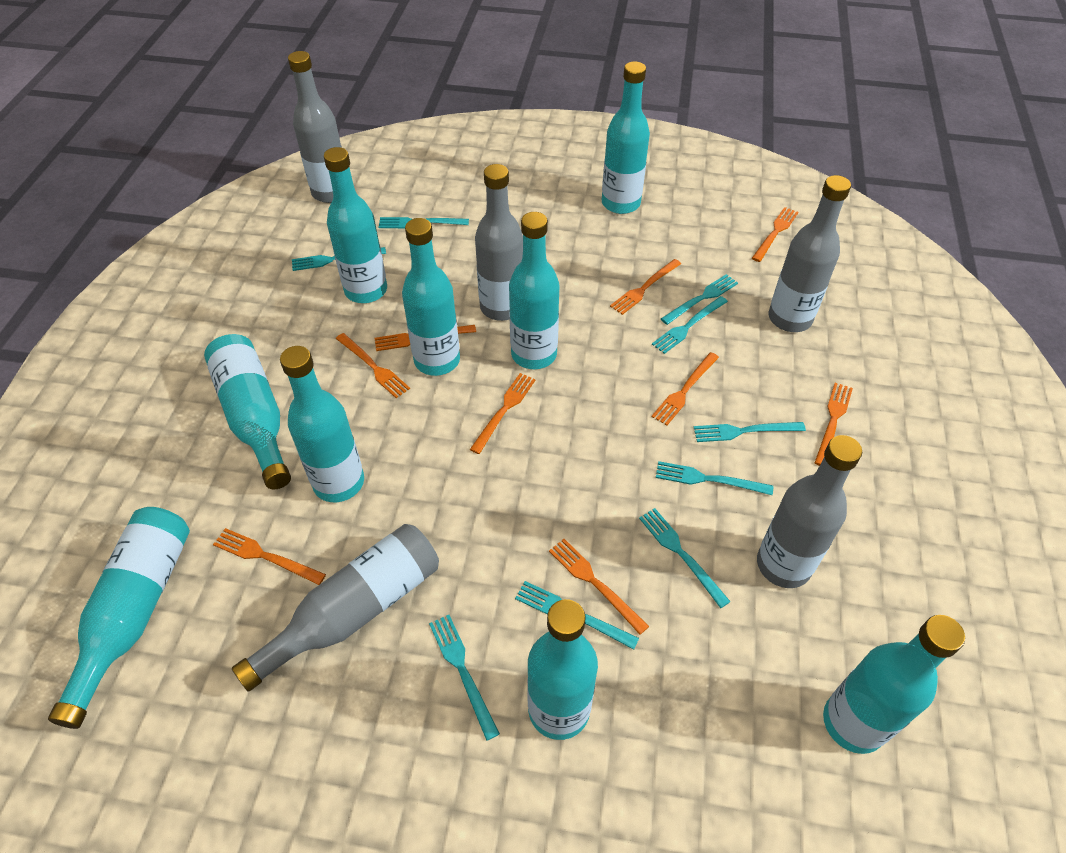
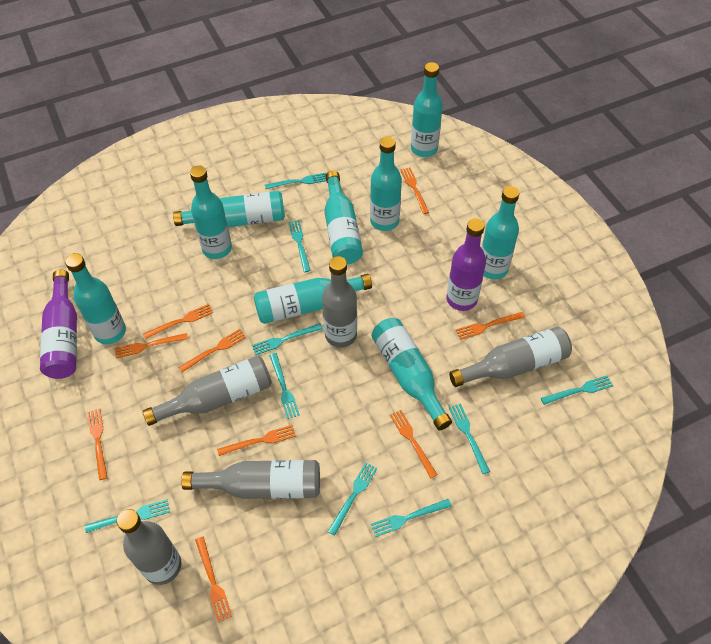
purple bottle: none = 0 -> [40,269,77,379] [446,218,486,311] = 2

